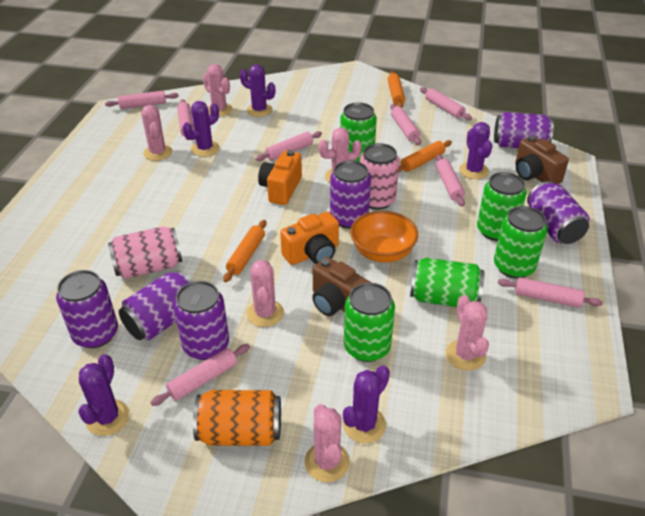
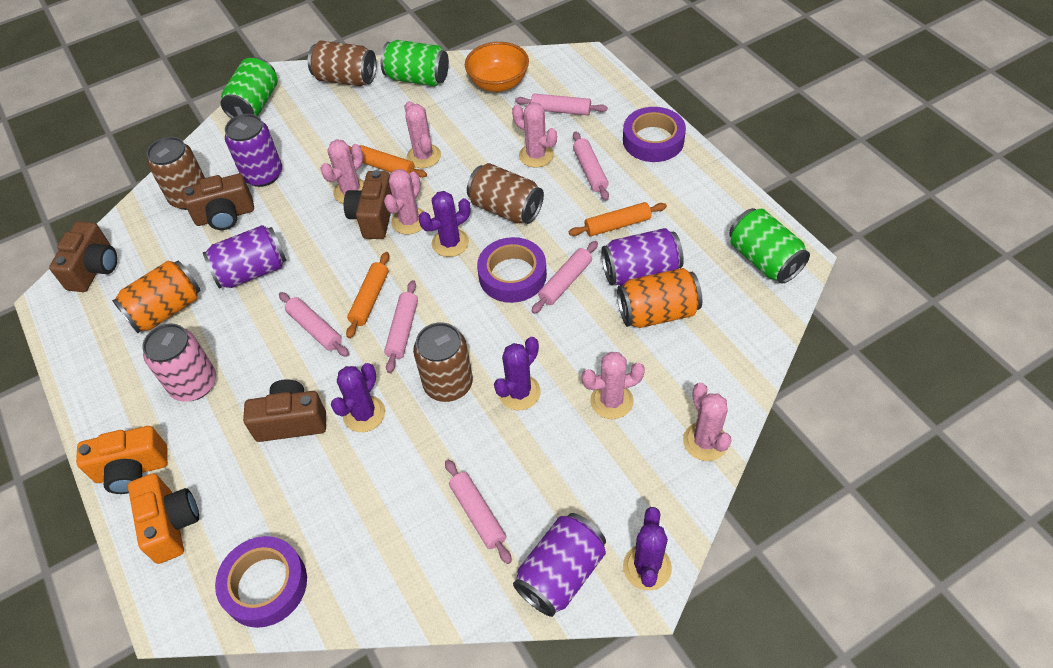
brown camera: [312,257,372,316] [515,136,569,184] = 2 -> [49,221,117,292] [182,174,254,230] [243,379,326,442] [344,170,392,239] = 4
brown can: none = 0 -> [147,136,205,210] [308,40,377,86] [413,322,473,402] [467,163,544,224] = 4
green can: [340,102,377,162] [344,282,395,362] [410,258,484,307] [477,172,527,241] [494,206,547,279] = 5 -> [220,57,278,118] [381,40,449,86] [729,208,810,283] = 3
orange can: [193,390,281,446] = 1 -> [112,261,201,333] [617,268,702,328] = 2
pink can: [108,226,182,279] [360,143,399,210] = 2 -> [142,323,216,402] = 1
pink rolling pin: [105,91,179,109] [150,344,250,406] [177,99,194,140] [256,131,322,161] [390,104,421,145] [420,87,472,120] [436,155,465,207] [498,277,603,308] = 8 -> [279,292,349,357] [384,280,418,373] [445,460,512,564] [515,94,607,115] [531,241,598,314] [573,131,609,200] = 6
purple cactus: [78,354,129,436] [183,101,219,157] [240,64,275,117] [343,365,390,443] [459,122,492,179] = 5 -> [331,363,385,432] [418,191,470,257] [494,337,541,410] [623,507,672,591] = 4
purple can: [56,270,118,348] [119,270,193,340] [174,281,229,360] [330,161,371,229] [494,112,554,148] [527,181,589,244] = 6 -> [203,225,287,289] [225,114,282,187] [513,513,606,617] [601,228,684,286] = 4
purple tape: none = 0 -> [215,536,307,628] [477,237,547,303] [623,107,686,162] = 3

